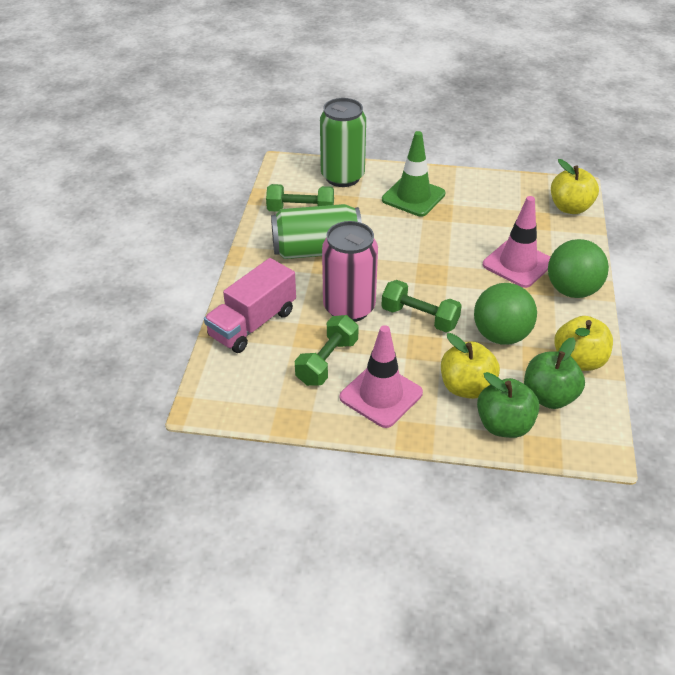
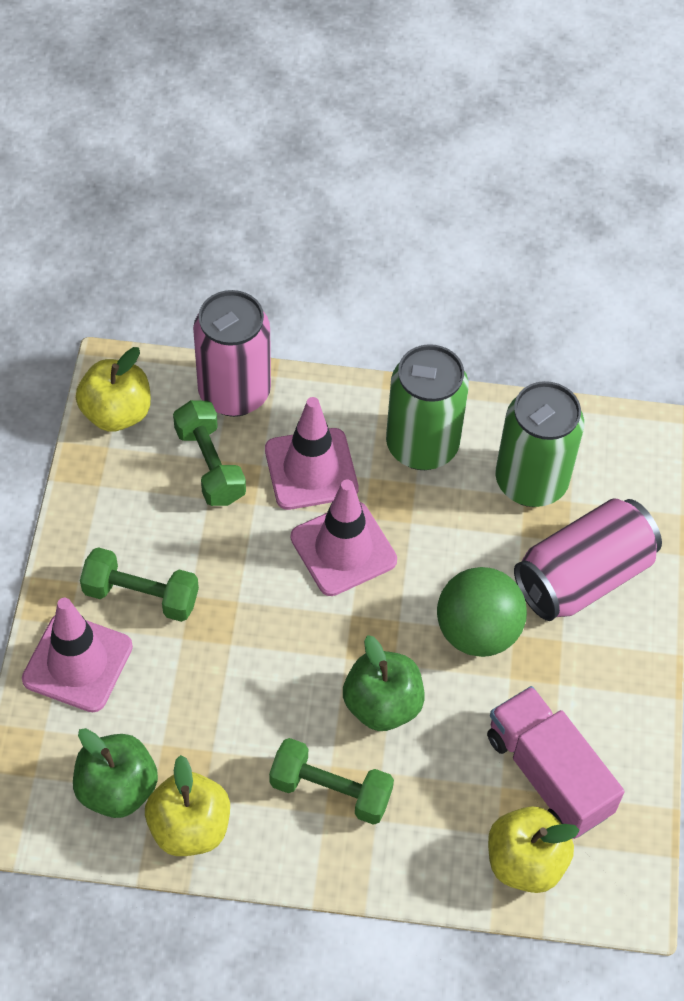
green ball: [474,283,537,345] [548,239,609,298] = 2 -> [437,567,527,657] = 1
green traffic cone: [382,131,446,217] = 1 -> none = 0
pink can: [322,221,378,322] = 1 -> [193,290,271,417] [514,498,662,621] = 2
pink traffic cone: [340,325,423,428] [483,196,550,288] = 2 -> [22,598,133,712] [265,397,359,510] [291,480,397,596] = 3

